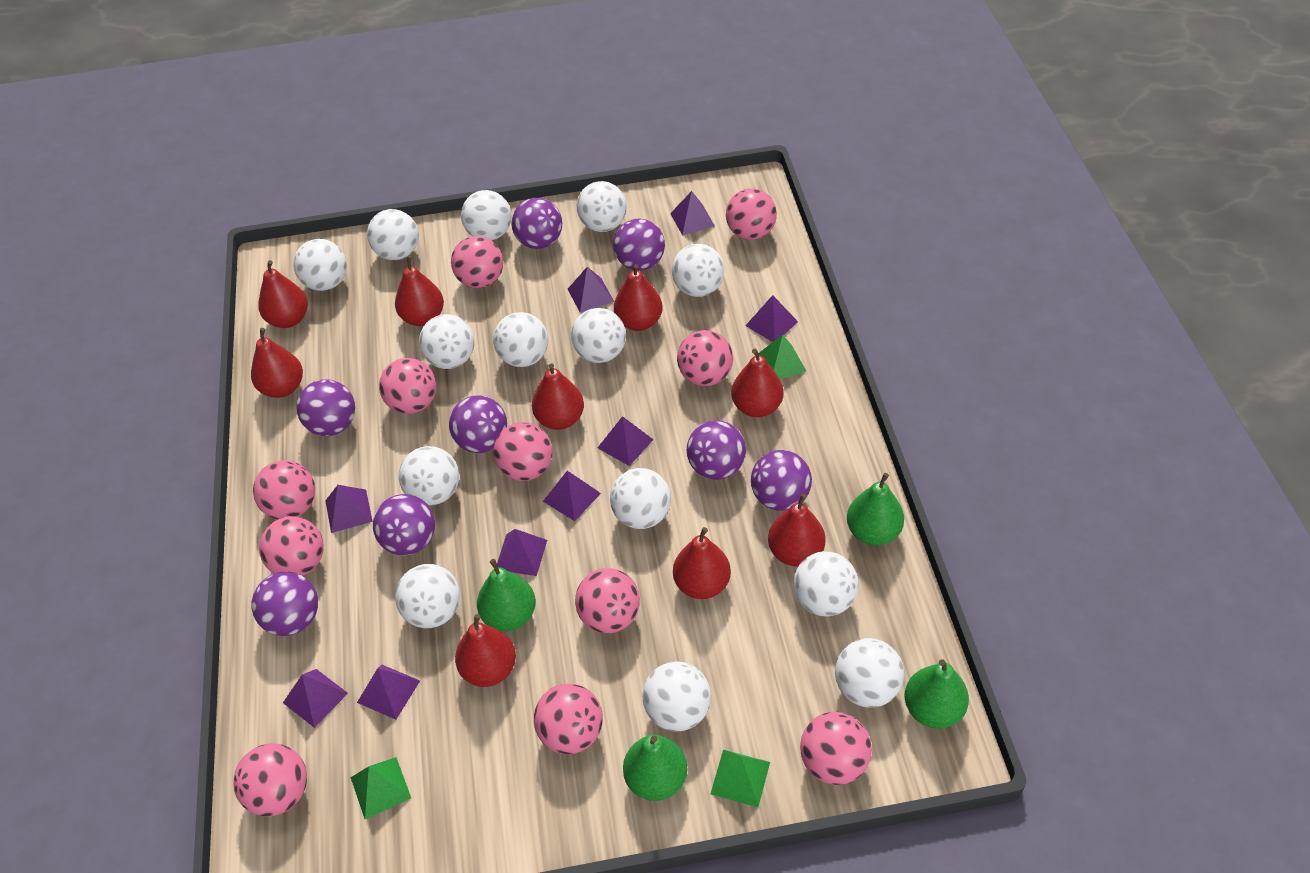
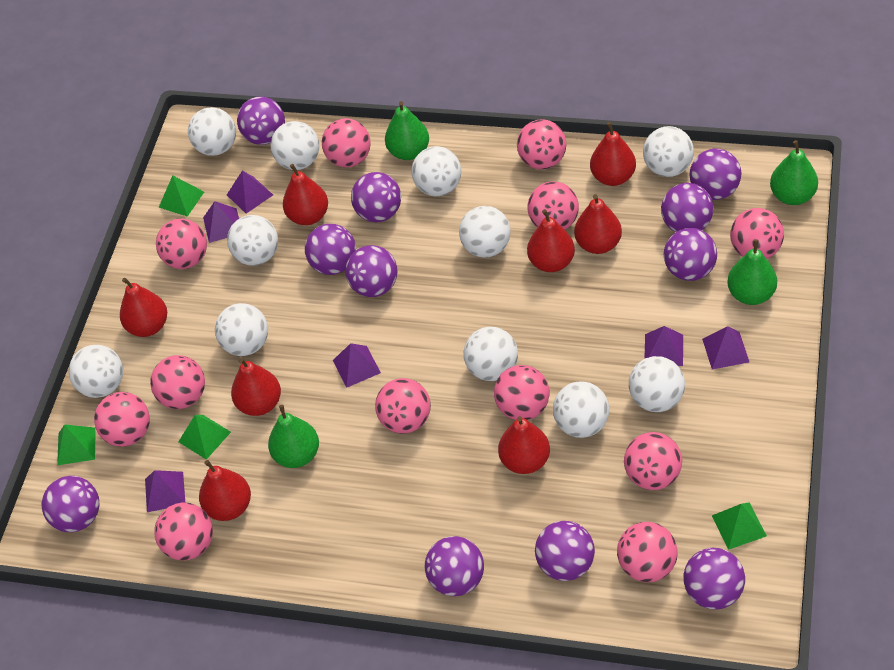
green pyramid: [350,757,411,819] [710,750,770,807] [759,335,806,379] = 3 -> [57,424,96,465] [159,175,204,217] [178,415,231,460] [712,502,767,550] = 4
pink ball: [233,743,307,816] [253,460,315,520] [259,516,324,576] [379,358,436,414] [451,236,503,288] [493,422,552,481] [534,684,603,754] [575,568,640,633] [677,330,733,386] [726,188,777,240] [800,712,872,785] = 11 -> [94,392,150,447] [150,355,205,409] [154,503,213,560] [156,219,207,269] [322,118,371,168] [375,378,431,434] [494,365,550,420] [517,119,566,170] [528,182,579,230] [617,522,678,582] [624,432,682,490] [730,208,784,259] = 12
purple ball: [252,572,318,636] [296,379,355,436] [373,494,435,556] [449,395,507,453] [511,198,562,249] [613,218,665,271] [686,420,746,480] [751,450,812,511] = 8 -> [41,476,100,532] [237,97,285,145] [305,224,356,275] [345,245,397,297] [351,172,401,222] [425,536,484,596] [535,521,595,581] [661,183,713,232] [664,228,717,281] [683,548,745,609] [690,148,741,200] = 11
purple pyramid: [283,669,348,728] [325,485,373,533] [357,665,420,720] [497,529,547,576] [543,471,601,521] [568,267,614,313] [598,416,653,466] [670,191,715,236] [745,295,798,342] = 9 -> [145,470,185,512] [203,201,239,243] [227,171,273,214] [333,343,381,388] [645,326,683,366] [702,326,749,369] = 6
red pear: [251,328,303,398] [258,260,308,328] [395,256,444,326] [455,614,516,687] [532,363,584,430] [614,264,663,331] [673,527,731,599] [731,349,784,417] [768,494,825,566] = 9 -> [120,278,167,337] [199,460,251,521] [231,358,281,416] [283,164,328,225] [498,416,550,474] [527,209,575,272] [574,194,622,254] [590,122,636,186] = 8
white ball: [294,239,347,291] [367,209,419,260] [395,564,460,628] [399,446,459,506] [419,314,474,369] [461,190,512,241] [493,312,548,367] [571,308,626,363] [576,181,627,232] [610,468,671,529] [642,661,711,731] [672,244,724,297] [793,551,859,616] [835,638,904,708] = 14 -> [69,344,123,398] [188,107,236,156] [215,303,268,356] [227,215,278,266] [271,121,319,170] [411,146,461,196] [459,206,511,258] [464,327,518,381] [553,381,609,438] [629,356,685,412] [643,126,694,177] = 11

